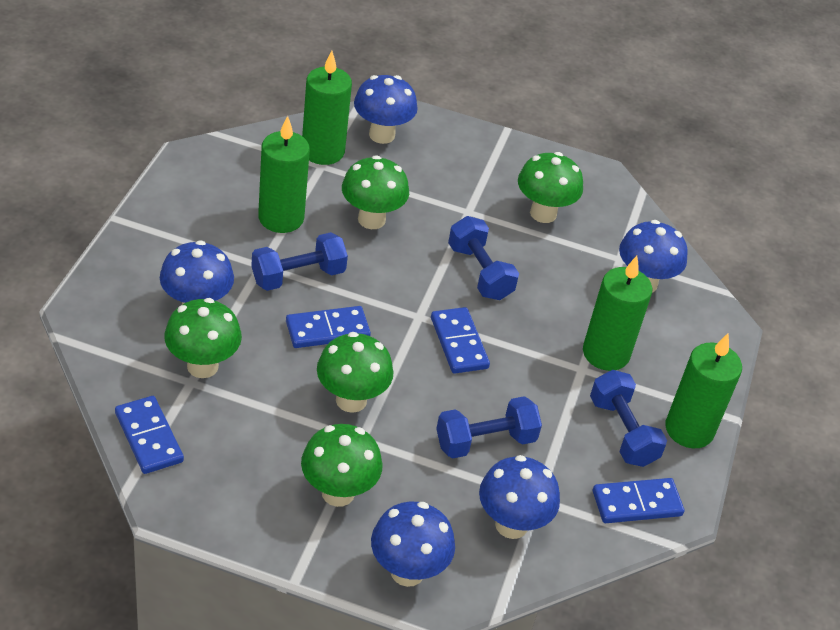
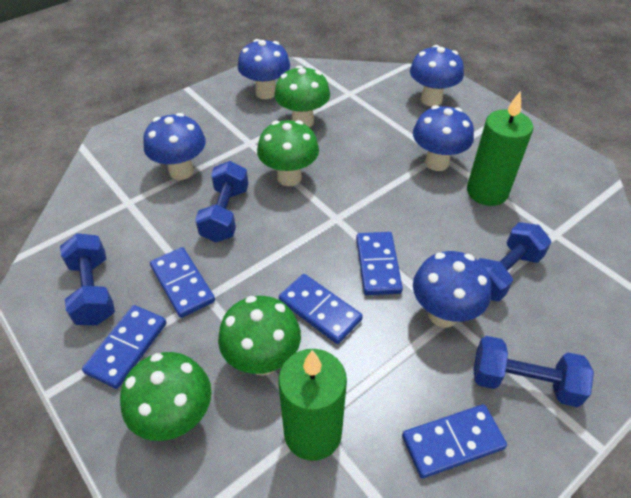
blue domino: [115,396,184,474] [286,306,371,348] [431,307,490,374] [593,478,684,523] = 4 -> [82,305,167,389] [150,247,215,318] [279,274,363,344] [356,232,403,295] [402,404,507,478] = 5
green candle: [258,116,310,233] [302,51,352,165] [583,256,653,371] [666,333,742,448] = 4 -> [278,349,347,461] [467,91,533,206] = 2
green mushroom: [164,298,242,378] [301,424,383,507] [317,332,393,413] [342,155,409,229] [518,152,583,223] = 5 -> [120,352,211,441] [218,296,301,376] [257,120,319,186] [274,65,330,127] = 4

